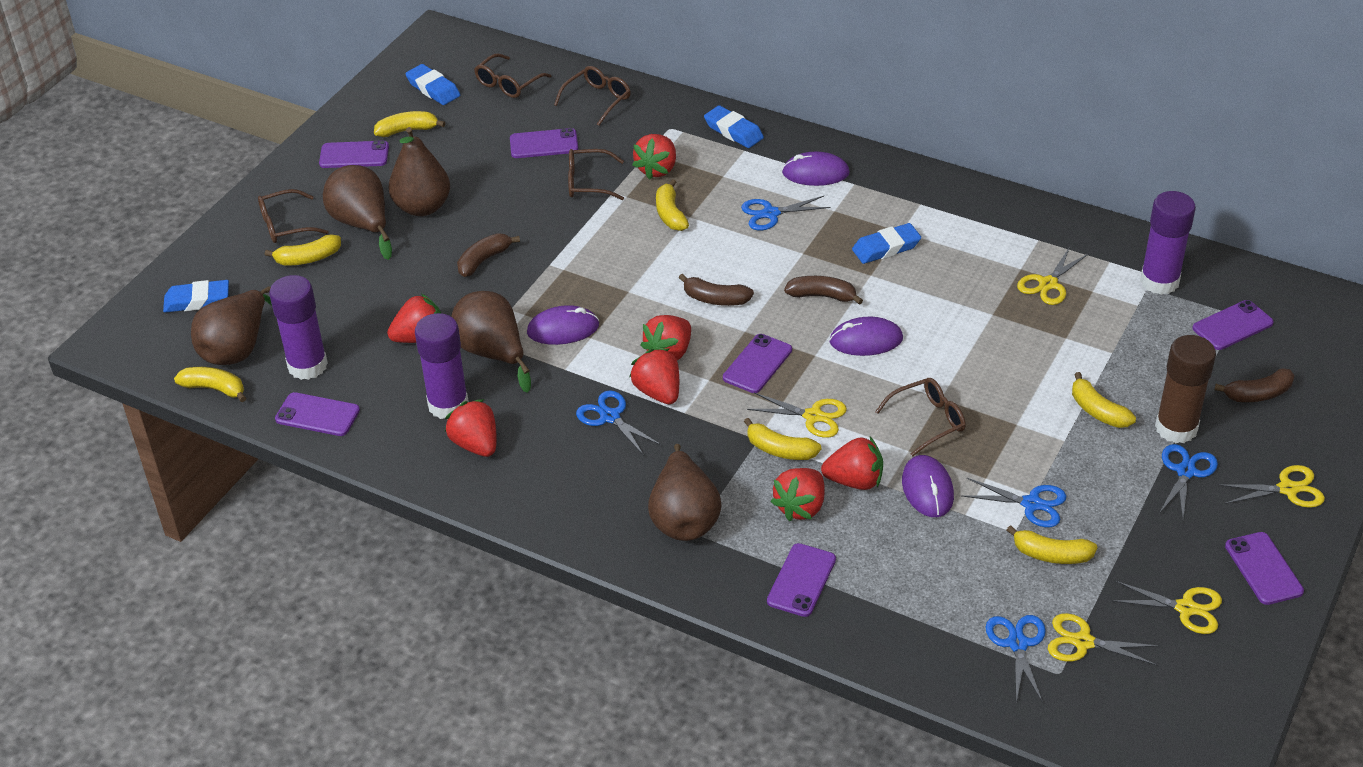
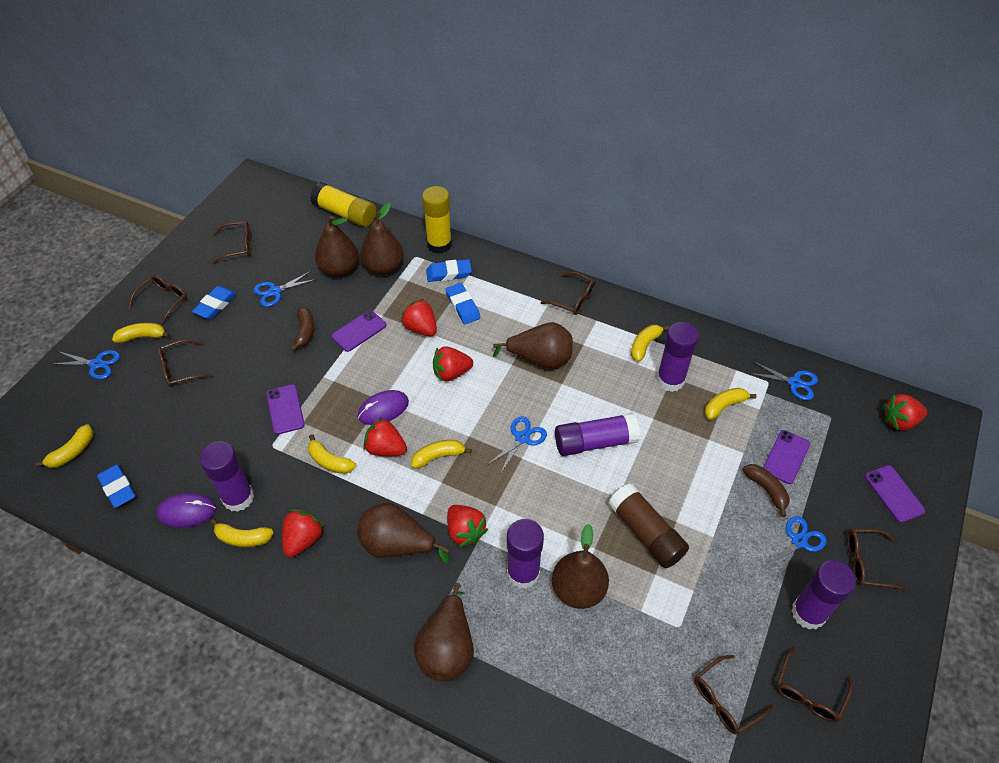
brown banana: [457,233,520,277] [679,274,754,306] [784,276,863,305] [1214,368,1295,402] = 4 -> [290,307,314,351] [743,464,790,517] = 2
brown glasses: [258,189,328,243] [474,53,552,98] [554,66,631,126] [568,149,624,200] [875,378,966,457] = 5 -> [128,275,187,326] [157,339,213,387] [212,221,251,264] [540,272,596,315] [694,655,774,734] [776,646,853,722] [847,529,907,590] = 7
brown pear: [191,286,272,365] [323,165,392,260] [389,127,450,216] [451,291,531,393] [648,444,722,541] = 5 -> [315,216,359,277] [357,503,450,564] [360,202,404,275] [414,583,474,681] [493,322,572,369] [552,524,609,609] = 6
purple glue stick: [269,275,328,380] [415,313,469,420] [1140,191,1196,295] = 3 -> [199,441,254,512] [507,519,544,589] [555,413,640,456] [656,322,699,392] [791,560,856,630] = 5
purple mouse: [527,305,599,345] [782,152,850,186] [829,317,903,356] [902,455,954,517] = 4 -> [156,493,216,527] [358,390,409,425] = 2
purple phone: [275,392,360,436] [319,140,389,168] [510,128,578,158] [723,334,792,393] [767,543,836,617] [1192,300,1274,350] [1225,532,1304,605] = 7 -> [266,384,305,435] [331,310,386,352] [763,430,810,484] [865,465,925,523] = 4
red strawberry: [387,293,441,343] [445,399,497,457] [630,348,679,404] [632,134,676,180] [640,315,691,360] [771,468,824,521] [821,437,883,490] = 7 -> [282,509,325,557] [363,417,407,456] [400,299,437,336] [433,346,473,381] [447,505,488,547] [883,394,927,431] = 6
yellow glue stick: none = 0 -> [310,182,376,227] [422,186,452,254] = 2
yellow scissors: [747,393,847,438] [1017,247,1089,305] [1048,613,1160,666] [1111,581,1222,634] [1217,465,1325,508] = 5 -> none = 0

